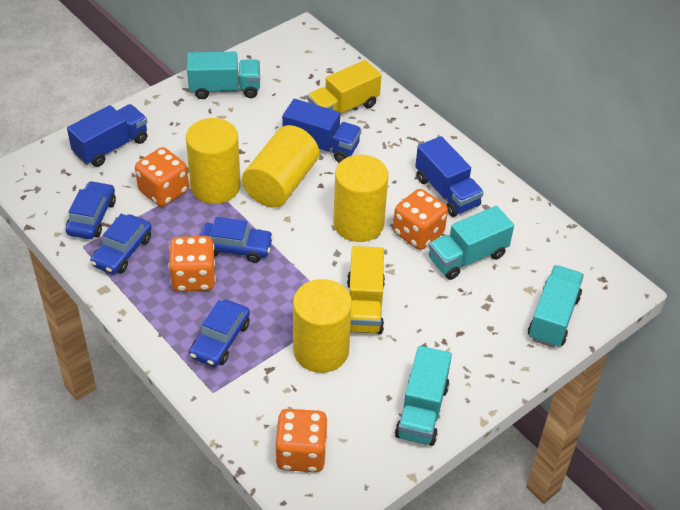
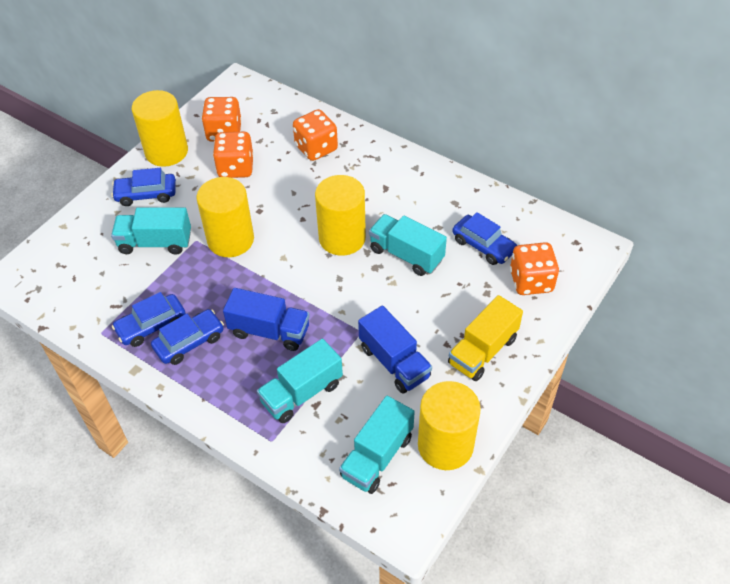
blue truck: [67,104,147,167] [282,99,361,163] [415,136,484,217] = 3 -> [223,288,310,351] [358,305,432,394] = 2
yellow truck: [307,60,381,114] [347,246,385,334] = 2 -> [448,295,523,381] = 1

